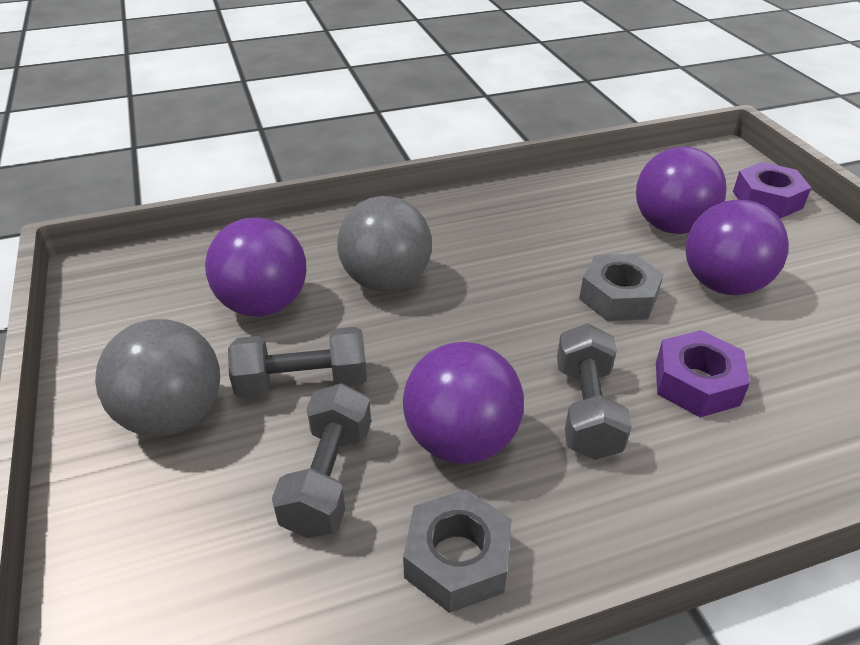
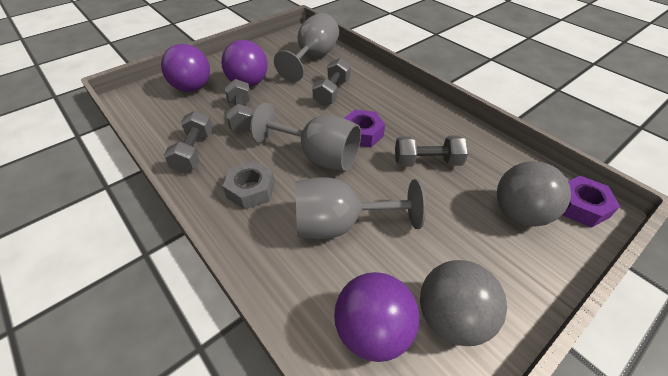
grey dumbbell: [228,327,367,398] [272,383,371,538] [557,323,632,460] = 3 -> [164,111,213,173] [225,79,253,133] [312,58,351,106] [395,135,469,167] = 4
grey goblet: none = 0 -> [250,102,361,171] [274,13,339,82] [295,177,426,239] = 3
grey nut: [403,489,512,613] [579,254,664,321] = 2 -> [223,161,275,210] = 1
purple ball: [205,218,306,317] [403,342,524,463] [636,146,727,234] [686,200,789,295] = 4 -> [161,44,210,92] [221,40,268,87] [334,272,420,362] = 3

